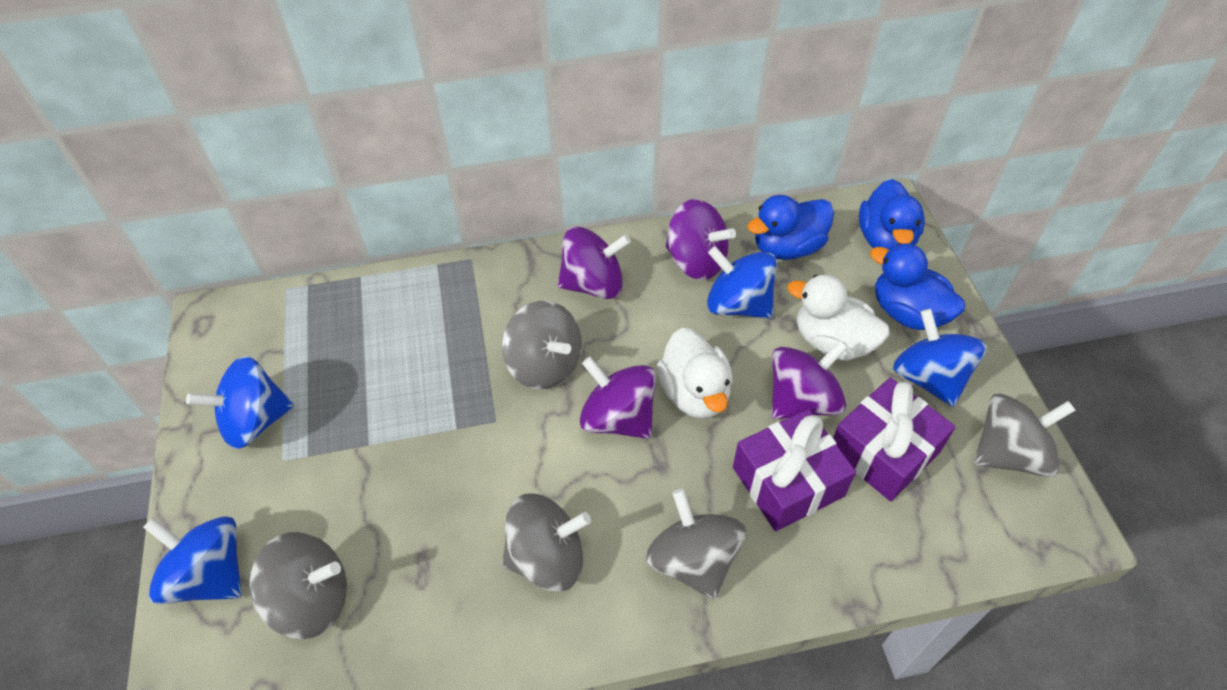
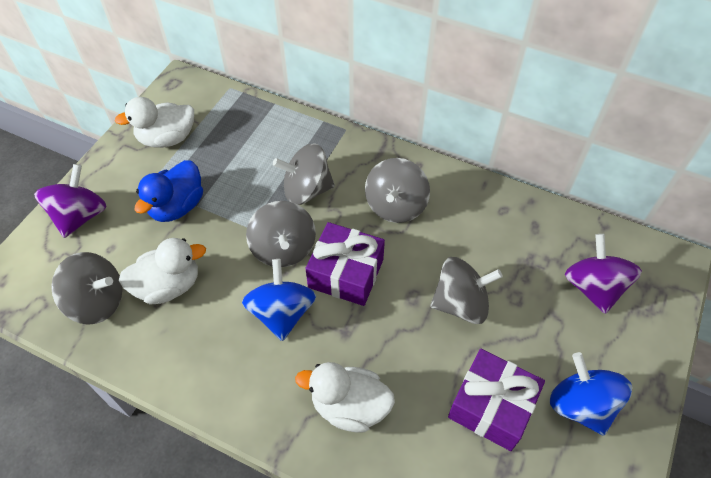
blue duck: [747,195,834,260] [859,179,925,250] [870,243,965,330] = 3 -> [135,160,203,222] = 1
blue spinning top: [143,516,242,604] [186,356,294,449] [707,246,777,319] [893,309,987,407] = 4 -> [242,259,316,341] [550,352,632,435] = 2
purple spinning top: [558,227,631,299] [580,357,656,439] [665,199,736,280] [772,340,848,419] = 4 -> [34,164,106,238] [565,234,642,314] = 2
white duck: [657,328,733,419] [787,275,889,361] = 2 -> [115,97,194,148] [119,238,206,305] [295,362,395,433] = 3

